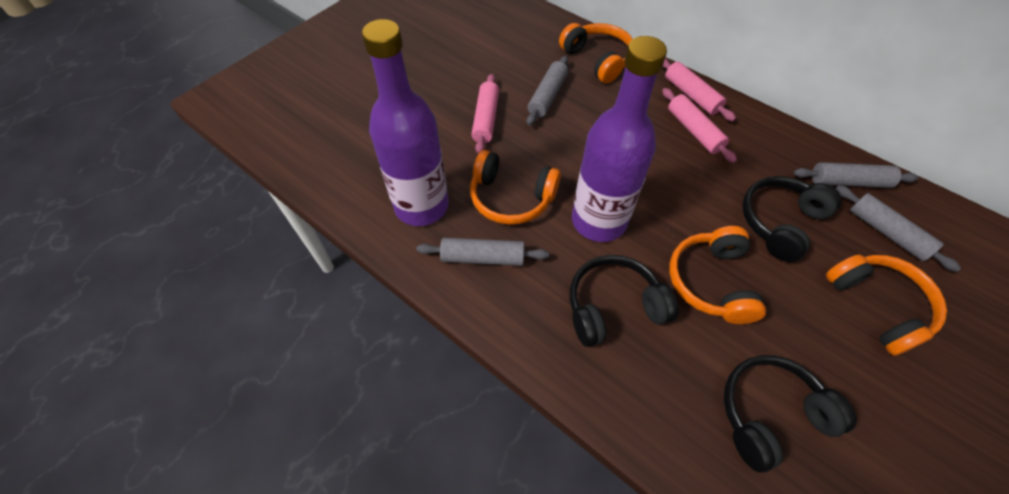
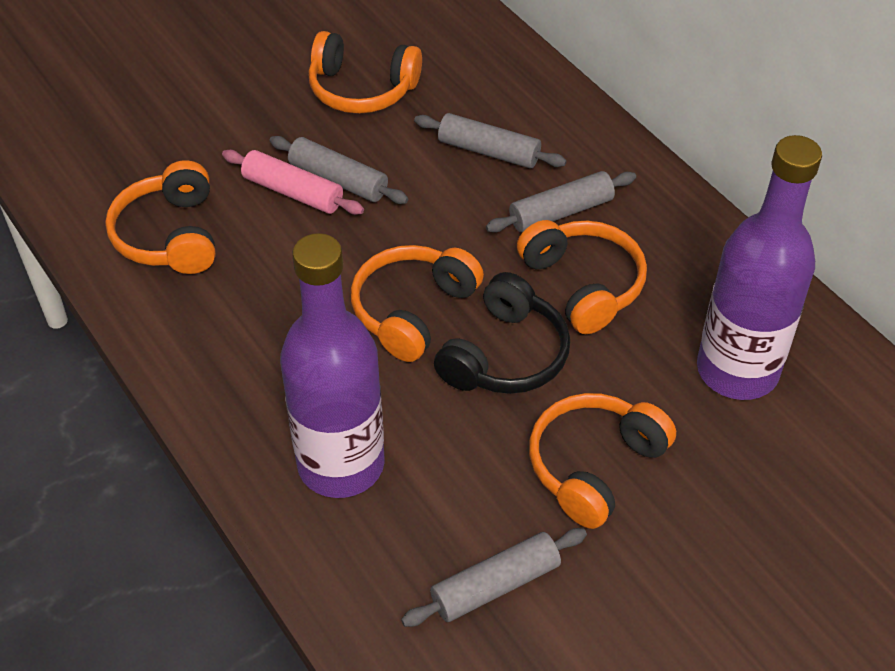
black headphones: [570,255,679,347] [724,355,857,473] [742,176,842,262] = 3 -> [434,272,570,394] = 1
orange headphones: [470,150,561,225] [559,23,632,84] [669,226,766,324] [826,254,947,356] = 4 -> [105,160,215,274] [308,31,422,114] [351,245,484,362] [517,220,647,334] [529,393,676,529] = 5
pink rolling pin: [471,74,499,154] [662,88,737,163] [663,58,736,121] = 3 -> [222,150,364,215] = 1

